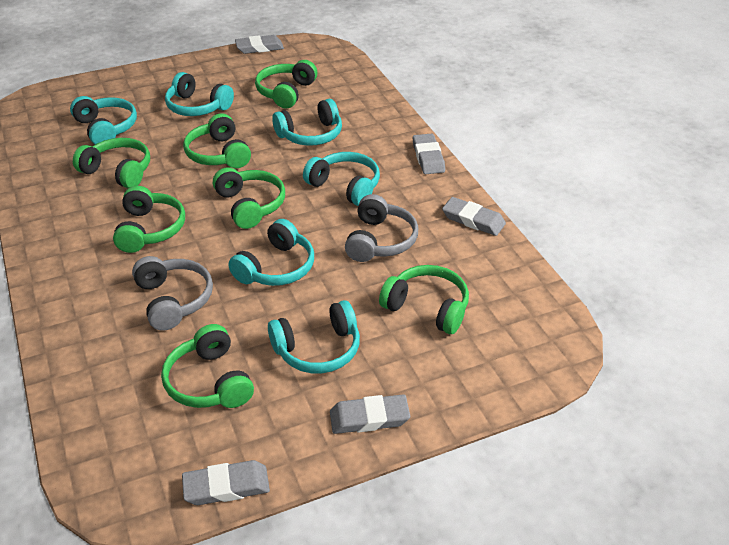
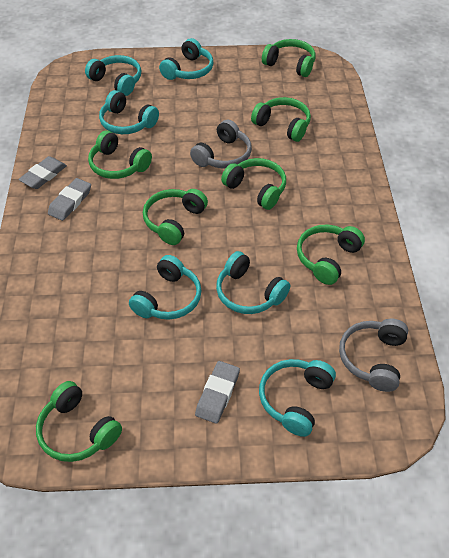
grey eraser: [182,460,270,505] [235,35,284,54] [330,394,410,434] [413,134,445,174] [442,197,506,236] = 5 -> [18,156,67,189] [48,178,91,221] [195,361,240,424] = 3

